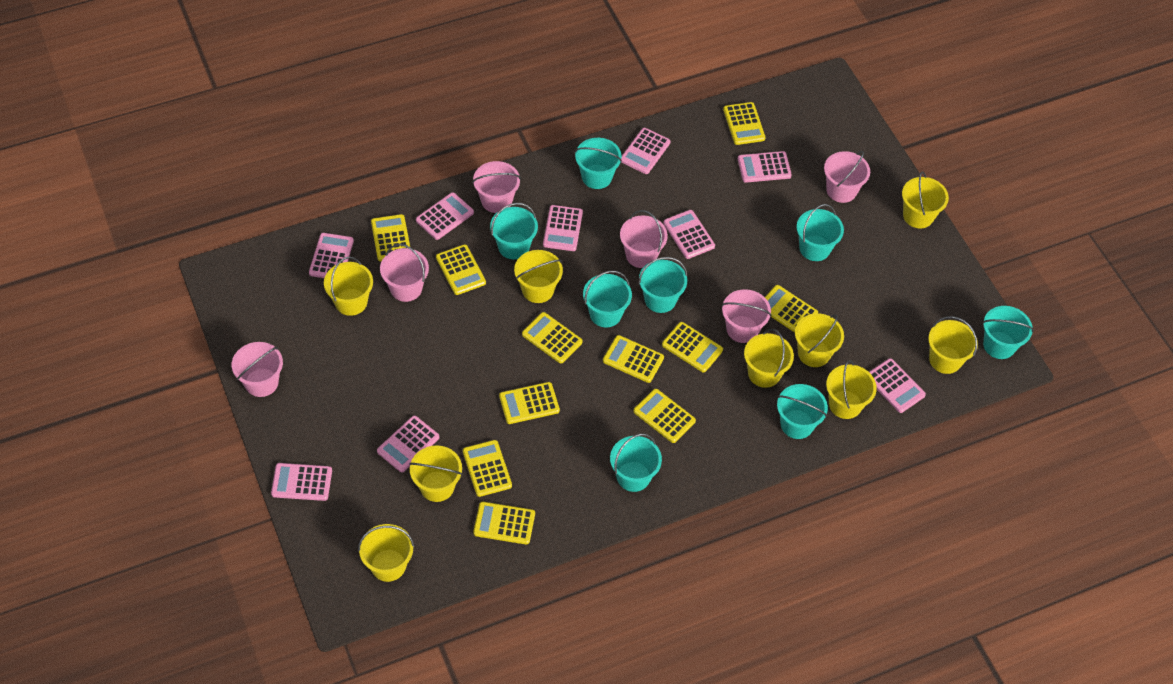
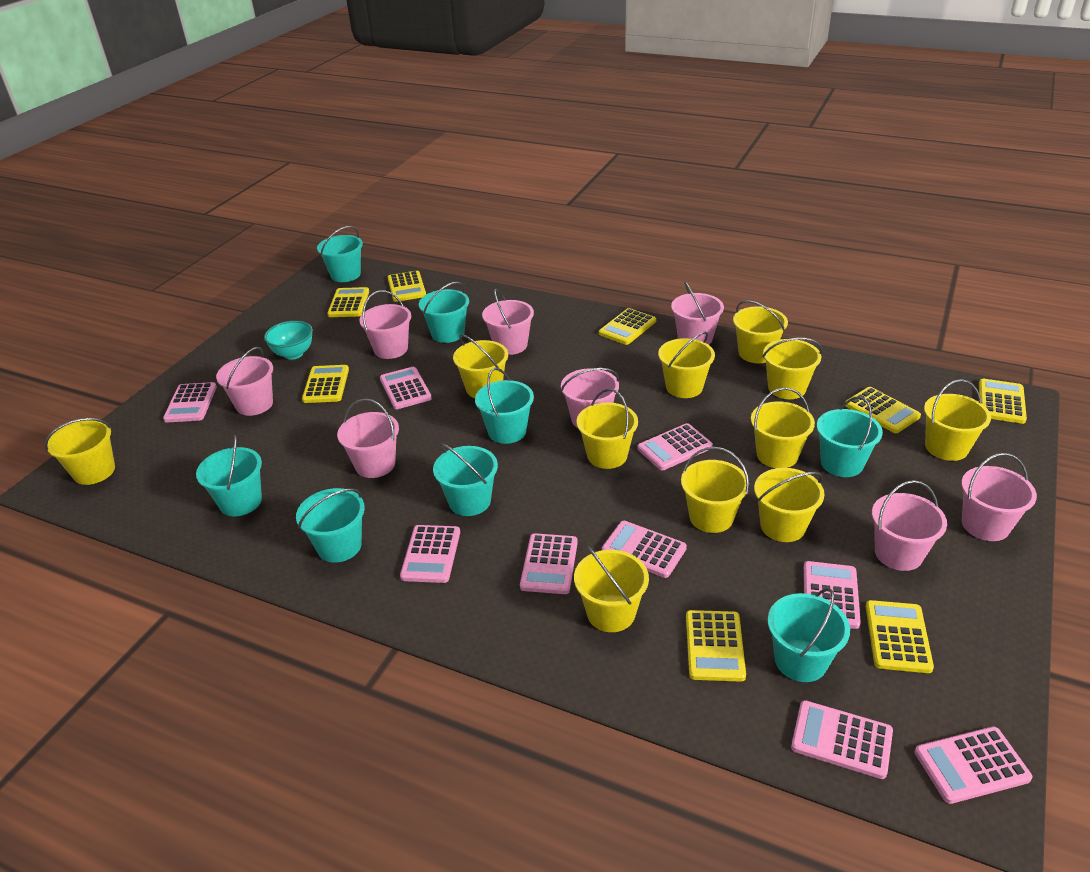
pink bucket: [232,342,283,397] [380,244,429,302] [472,161,521,213] [620,210,668,268] [722,289,772,343] [824,151,870,203] = 6 -> [216,347,273,416] [337,398,399,478] [359,290,411,359] [482,289,534,355] [561,368,619,428] [671,282,724,345] [872,480,947,571] [961,453,1037,541] = 8
turquoise bowl: none = 0 -> [264,321,313,360] = 1
yellow bucket: [324,257,373,316] [358,524,414,582] [409,445,462,502] [514,250,563,303] [744,329,794,388] [795,313,844,367] [826,360,877,419] [902,171,949,229] [928,316,978,374] = 9 -> [45,418,115,485] [453,334,508,398] [574,546,649,632] [577,389,638,469] [658,331,715,398] [681,447,749,533] [733,300,788,363] [751,387,815,468] [754,468,825,542] [763,338,822,399] [924,379,991,461] = 11
yellow calculator: [371,214,410,261] [436,244,486,295] [463,440,512,497] [473,502,535,545] [499,382,560,424] [522,312,583,363] [603,335,664,383] [634,389,696,443] [662,322,723,372] [723,102,766,145] [765,285,818,332] = 11 -> [302,365,349,403] [327,287,369,317] [388,271,426,302] [599,308,656,345] [686,610,746,682] [845,387,921,433] [866,600,934,673] [979,379,1027,424] = 8

